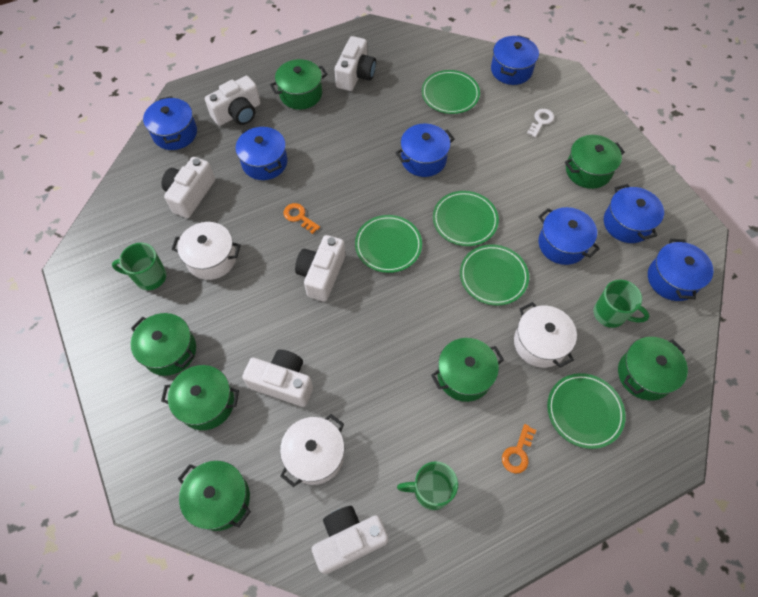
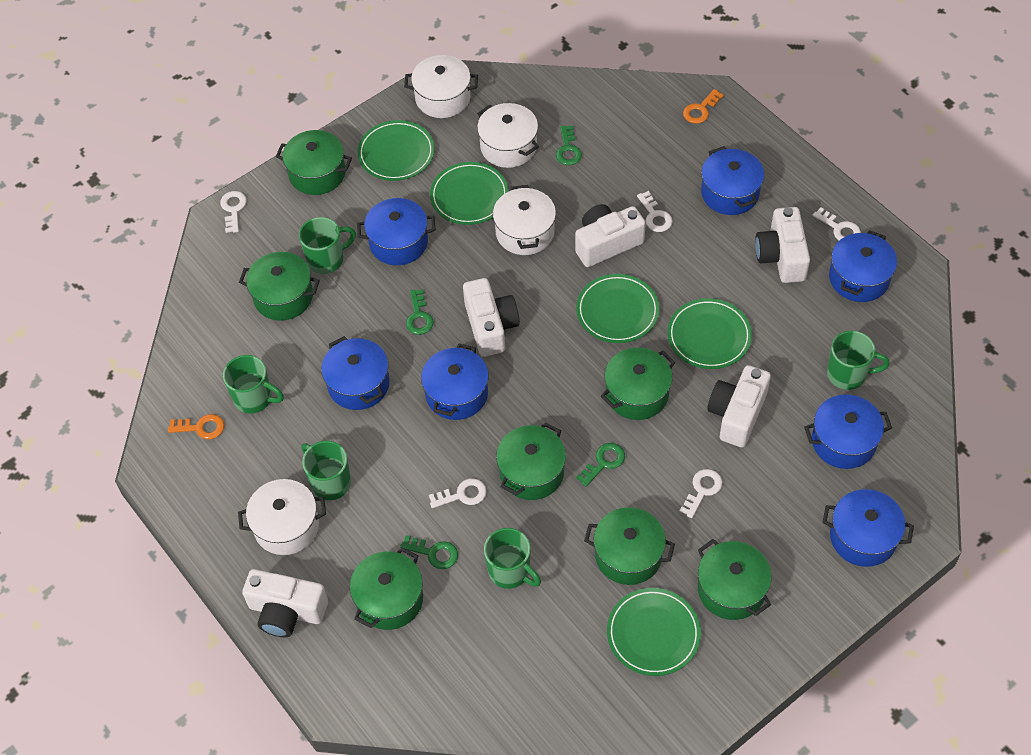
green key: none = 0 -> [400,535,458,569] [406,289,434,335] [556,125,582,165] [576,443,625,487] = 4
green mug: [112,243,167,290] [397,461,458,510] [594,280,650,328] = 3 -> [223,355,284,414] [299,217,356,274] [301,441,351,500] [484,528,541,589] [827,331,890,390] = 5
white camera: [161,157,215,218] [205,76,260,126] [242,350,313,407] [295,235,345,302] [312,506,388,574] [335,36,376,91] = 6 -> [242,569,328,637] [463,278,520,357] [575,204,646,267] [707,365,771,447] [755,207,810,283] = 5
white key: [527,109,554,137] = 1 -> [220,191,247,233] [429,478,487,508] [637,191,673,232] [680,469,722,518] [812,207,861,241] = 5
white pot: [171,222,241,280] [280,414,344,487] [514,302,577,368] = 3 -> [238,479,326,555] [404,55,478,118] [477,103,539,168] [493,185,556,255] = 4

